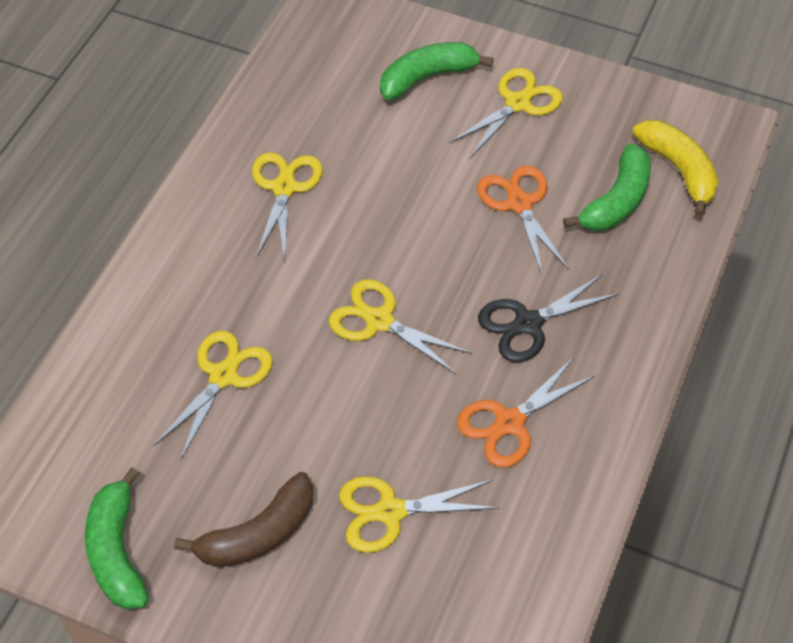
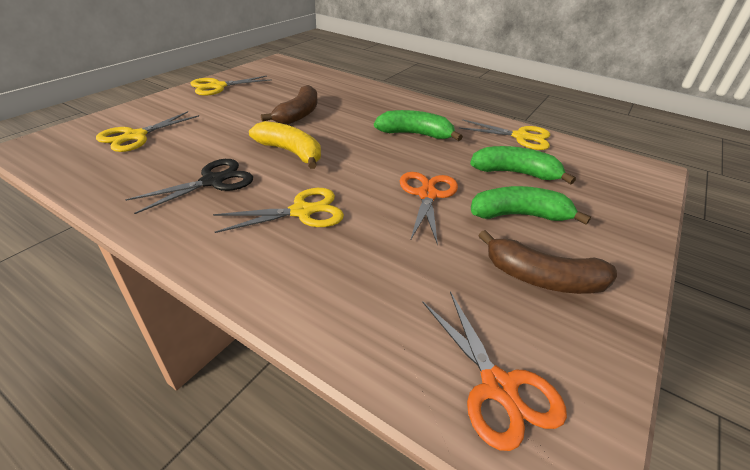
brown banana: [174,472,313,567] = 1 -> [261,85,317,125] [478,230,617,294] = 2
yellow scissors: [153,331,273,460] [252,152,323,260] [329,279,472,375] [339,476,500,553] [450,68,563,158] = 5 -> [96,111,199,152] [190,76,272,96] [213,188,344,233] [459,119,550,150] = 4

